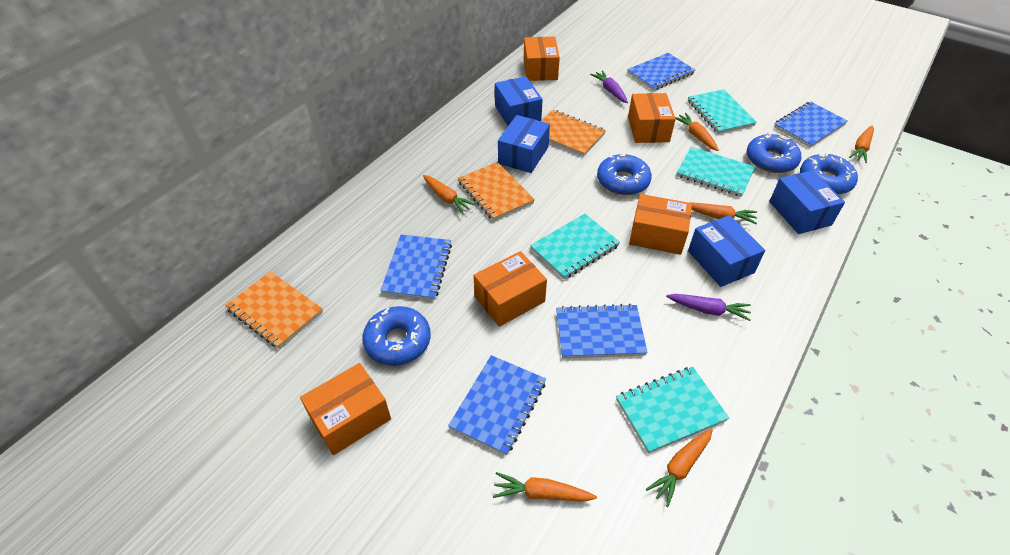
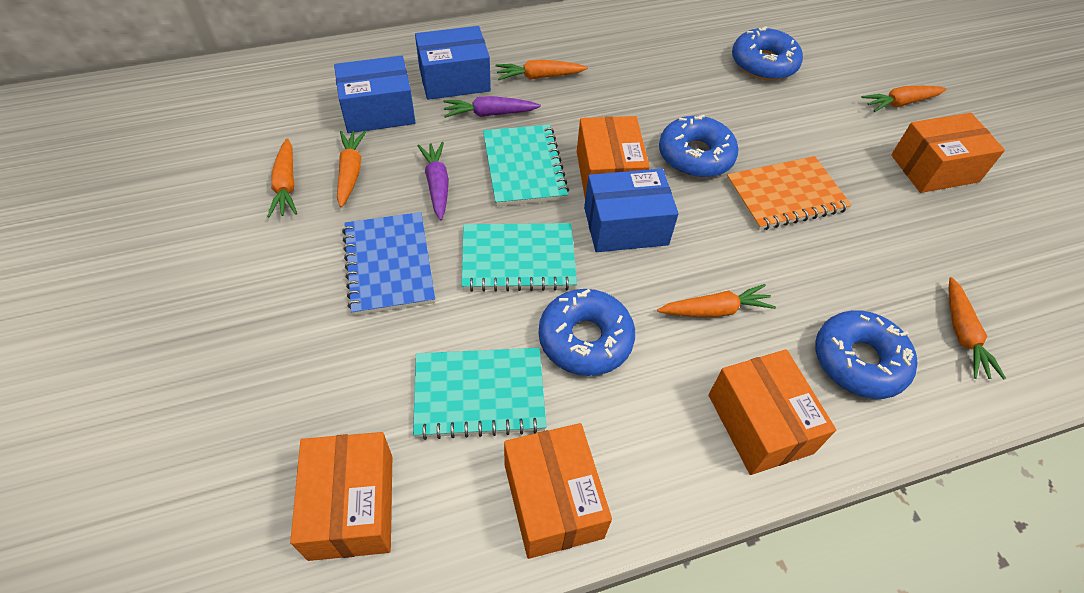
blue box: [495,76,543,126] [498,115,550,173] [688,215,765,287] [769,170,845,234] = 4 -> [334,56,416,133] [415,26,491,100] [584,169,679,252] = 3
blue notebook: [380,235,452,300] [448,355,546,456] [556,304,648,359] [627,53,695,91] [774,101,848,148] = 5 -> [342,212,435,316] = 1
orange notebook: [225,271,323,349] [458,162,535,221] [541,110,606,156] = 3 -> [726,156,852,230] = 1
turquoise notebook: [530,214,620,279] [616,367,729,453] [676,147,755,197] [688,89,757,134] = 4 -> [413,348,546,440] [462,223,577,292] [483,125,569,206] = 3

